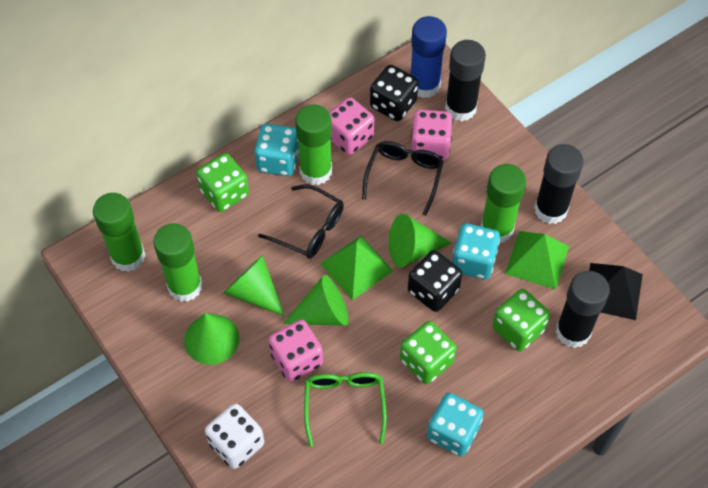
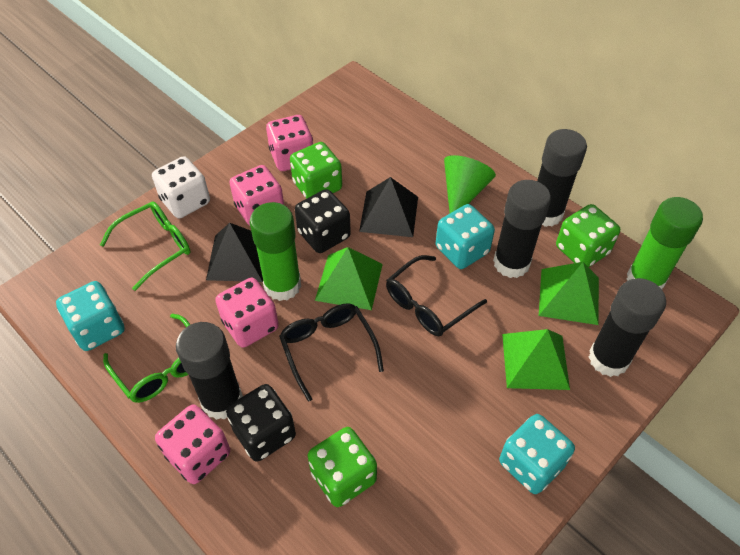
black glue stick: [445,40,486,121] [534,144,584,224] [556,271,610,348] = 3 -> [176,322,243,420] [493,180,551,278] [537,129,587,227] [588,278,666,377] = 4
black pyramid: [589,263,643,320] = 1 -> [206,223,263,282] [359,177,418,237] = 2
blue glue stick: [411,16,447,98] = 1 -> none = 0
green cone: [184,313,239,365] [224,255,285,317] [283,275,349,326] [389,214,452,267] = 4 -> [444,155,496,213] = 1
green glasses: [304,372,387,447] = 1 -> [100,201,191,291] [103,314,190,403] = 2
green glue stick: [93,193,146,272] [153,223,202,302] [295,105,332,185] [481,164,526,243] = 4 -> [250,202,301,301] [626,197,703,289] = 2
green pyramid: [320,236,393,300] [505,231,569,290] = 2 -> [315,247,383,310] [502,329,570,390] [539,262,599,325] = 3
pink dice: [269,320,323,382] [329,97,374,155] [411,110,453,160] = 3 -> [155,404,230,484] [215,278,279,348] [229,165,284,226] [266,115,313,171] = 4

